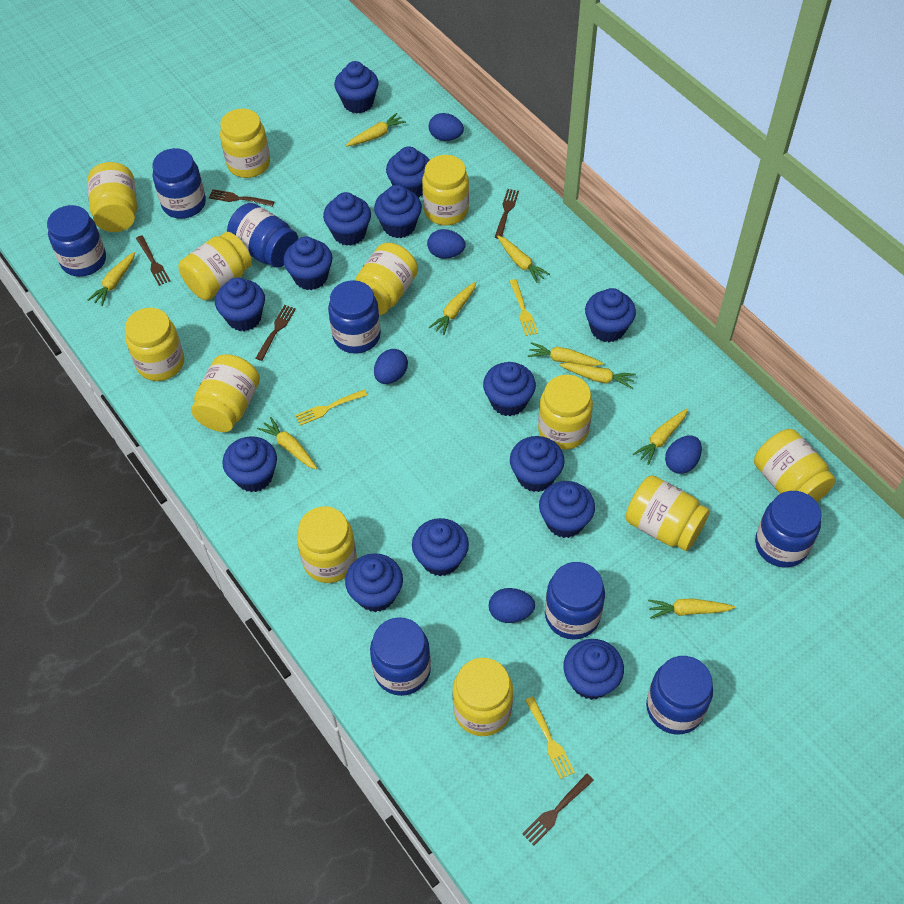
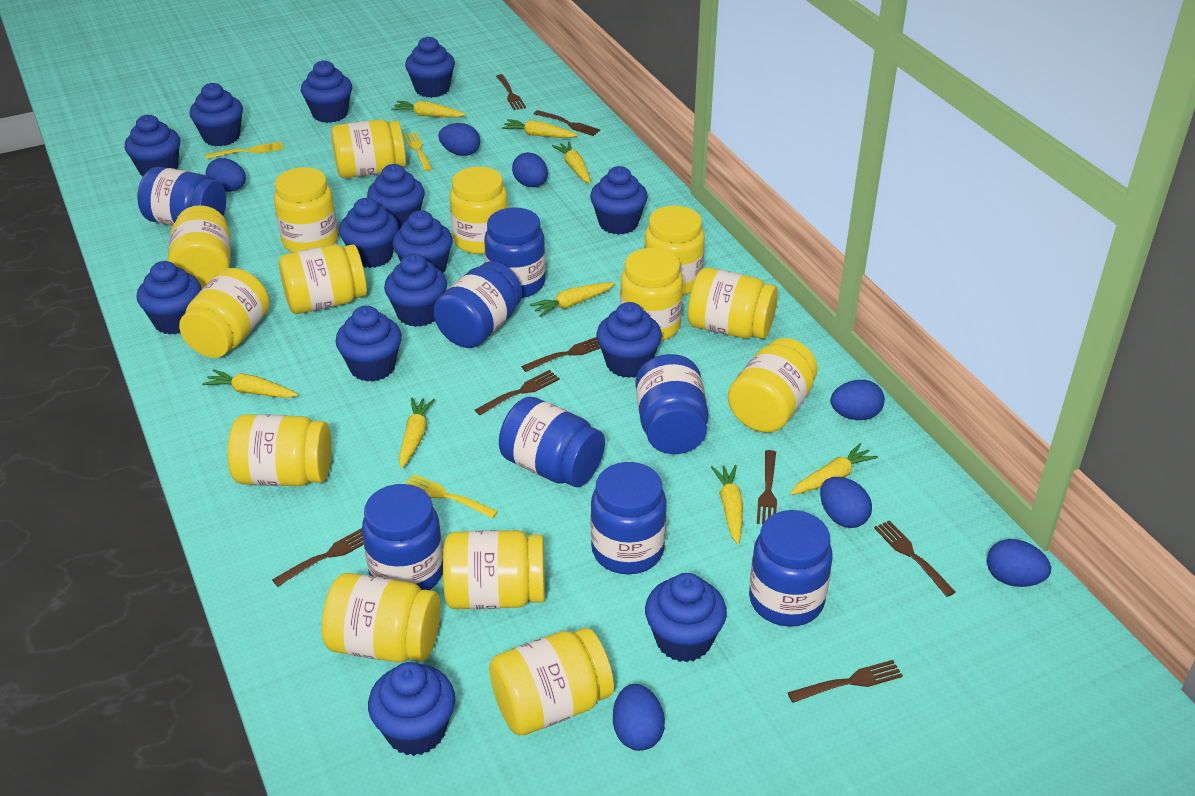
blue egg: [374,349,408,384] [427,229,466,259] [429,113,464,141] [489,588,535,623] [665,435,702,474] = 5 -> [206,158,246,192] [438,123,480,156] [512,152,548,187] [613,684,665,751] [820,477,872,528] [830,380,885,420] [987,539,1051,587] = 7
brown fork: [136,236,170,286] [209,189,275,207] [256,305,296,361] [495,189,519,239] [522,774,594,845] = 5 -> [272,528,364,587] [475,370,560,415] [496,74,526,110] [521,337,601,372] [534,110,600,136] [757,450,777,524] [787,660,903,703] [874,520,955,597] = 8
yellow carrot: [88,252,135,306] [257,417,317,470] [346,113,406,146] [429,282,476,335] [497,236,550,283] [528,342,604,366] [559,363,636,389] [633,409,688,465] [648,598,735,619] = 9 -> [202,369,298,398] [391,101,466,117] [399,397,435,468] [502,119,578,138] [530,282,615,317] [552,142,591,183] [711,465,743,545] [790,443,878,495] = 8
yellow jar: [88,162,137,232] [125,308,184,381] [178,232,252,300] [191,354,260,432] [220,108,270,178] [297,506,357,583] [355,243,418,315] [422,155,469,225] [452,658,513,736] [538,375,593,450] [625,475,710,551] [754,429,836,502] = 12 -> [168,205,231,289] [179,268,270,358] [228,414,332,486] [274,167,338,253] [279,244,367,314] [322,573,440,662] [331,119,406,178] [443,530,545,609] [450,167,508,254] [489,628,614,736] [620,248,683,341] [644,206,705,296] [688,267,778,339] [728,338,818,433] = 14

